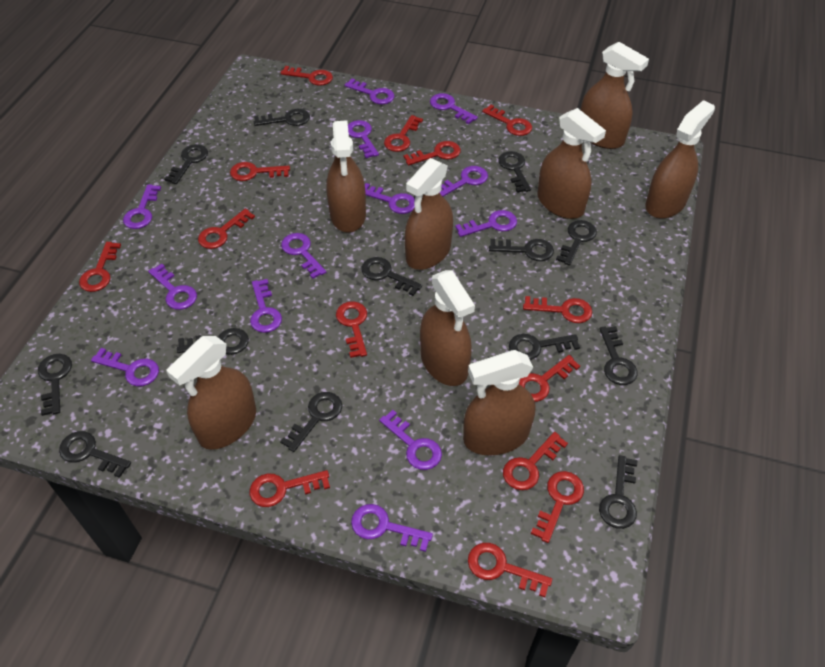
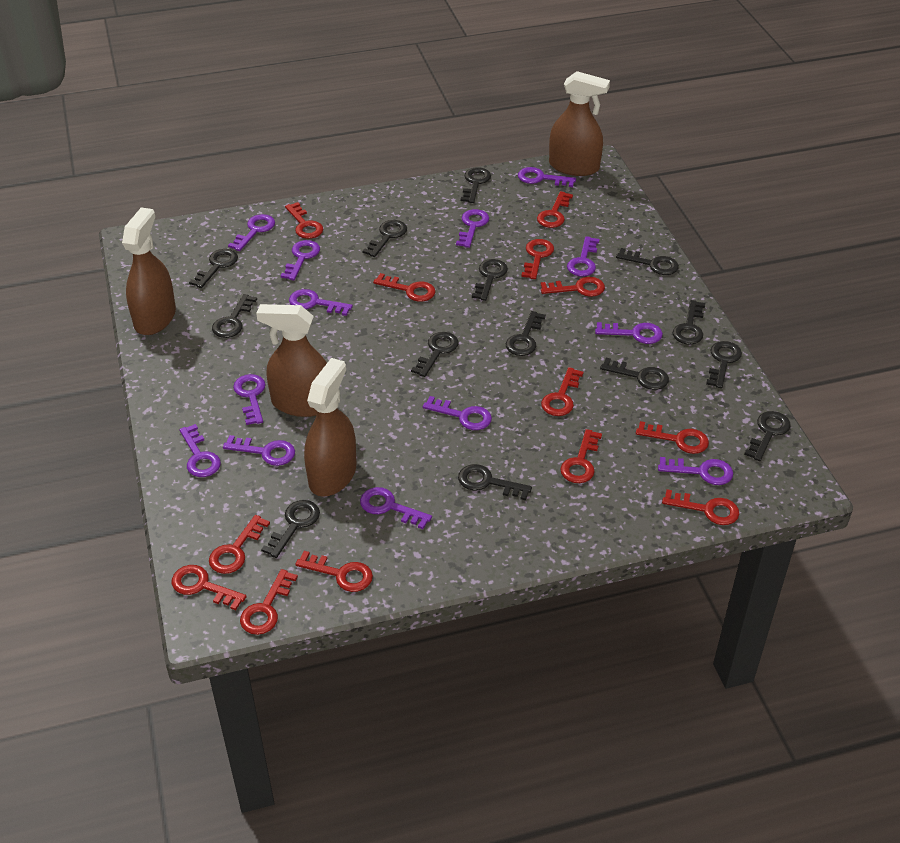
black key: [38,354,72,416] [59,431,131,478] [164,144,208,184] [177,328,249,355] [254,109,310,126] [280,392,342,452] [361,257,422,296] [489,239,554,261] [498,151,531,193] [509,334,580,360] [556,220,597,266] [599,326,638,385] [599,455,637,529] = 13 -> [189,249,238,288] [212,294,257,338] [261,500,320,558] [363,220,407,257] [411,332,459,377] [458,464,532,500] [461,167,491,203] [472,259,508,301] [506,311,546,356] [600,358,669,390] [616,248,679,275] [673,300,705,345] [706,341,742,388] [744,411,791,461] = 14
brown spray bottle: [166,336,256,450] [326,120,366,233] [405,158,453,270] [420,270,475,386] [463,350,535,456] [538,108,606,219] [581,42,649,149] [645,100,715,219] = 8 -> [122,207,176,335] [256,304,327,417] [304,358,356,497] [549,71,610,176] = 4
red key: [79,242,121,292] [198,208,255,249] [230,162,290,181] [250,470,330,507] [281,66,333,86] [336,301,367,358] [384,115,423,152] [404,141,461,166] [468,543,552,597] [482,105,532,136] [503,432,568,490] [519,355,580,402] [523,296,592,323] [531,471,584,543] = 14 -> [172,565,247,610] [209,515,270,574] [240,569,298,635] [285,202,323,239] [295,551,373,592] [373,273,436,302] [521,239,554,279] [537,191,573,228] [541,277,605,297] [541,367,583,416] [560,429,602,483] [636,421,709,454] [662,489,739,525] = 13

